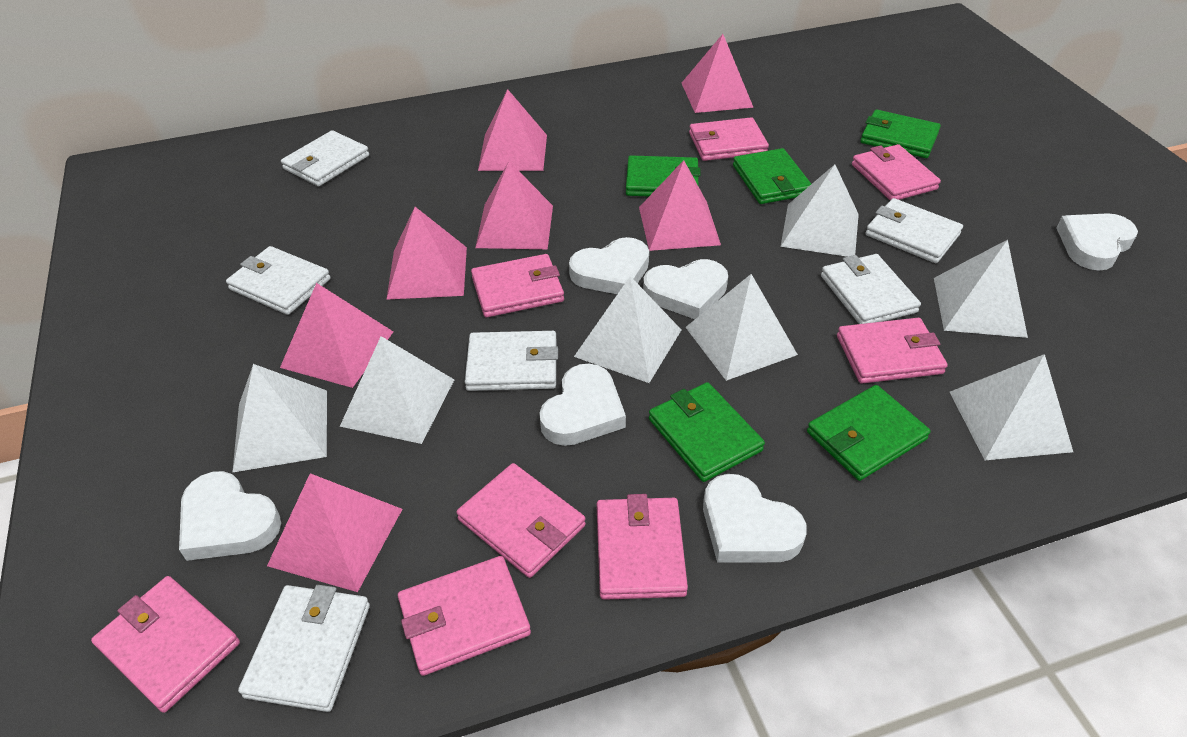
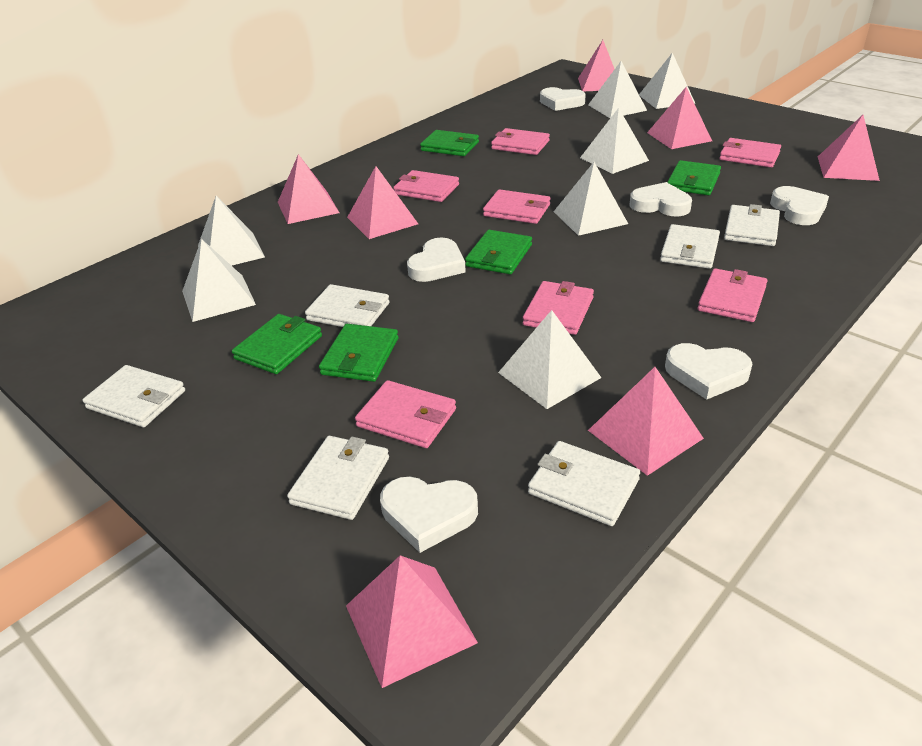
pink wallet: [91,576,240,713] [398,556,531,676] [456,463,586,578] [471,254,564,317] [597,494,688,600] [689,117,769,161] [837,318,948,383] [852,144,941,200] = 8 -> [355,380,456,448] [393,170,459,202] [483,189,551,224] [491,128,550,155] [523,281,594,335] [698,268,767,322] [719,138,781,168] = 7

